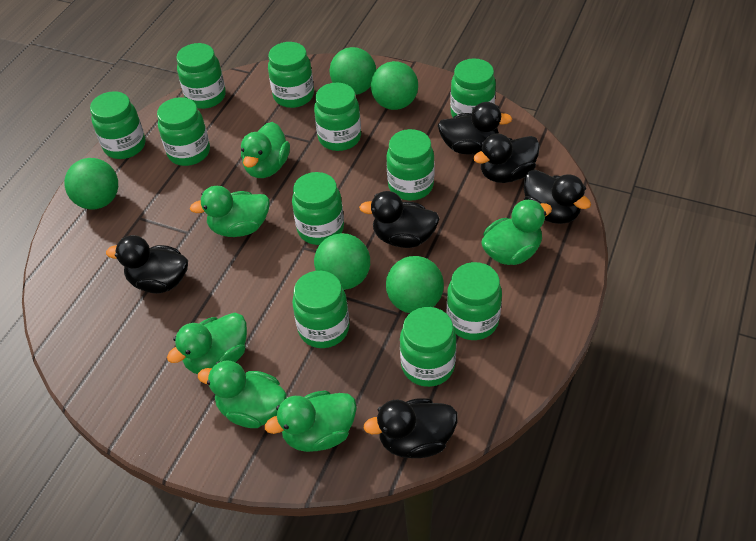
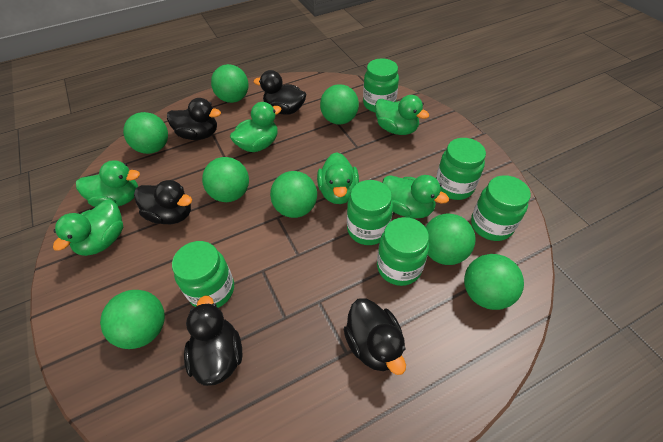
black duck: [106,235,188,293] [359,191,440,248] [364,398,458,458] [438,102,512,155] [473,134,540,183] [524,170,591,224] = 6 -> [134,180,192,224] [167,98,221,140] [184,295,242,386] [254,70,306,115] [343,298,406,375] = 5
green ball: [64,158,118,209] [314,233,370,290] [330,47,376,95] [371,61,418,110] [386,256,444,313] = 5 -> [100,290,165,349] [123,112,168,154] [202,157,249,202] [211,64,249,103] [270,171,317,218] [320,84,359,125] [425,214,476,265] [464,254,524,310] = 8
green jar: [90,91,146,159] [157,97,210,166] [176,43,226,109] [268,42,314,108] [292,172,344,245] [292,271,350,348] [314,83,361,151] [386,129,434,201] [400,307,457,387] [447,262,502,340] [450,58,496,117] = 11 -> [172,241,234,308] [347,180,393,245] [363,59,399,112] [377,217,429,286] [436,138,486,200] [471,175,531,241] = 6

